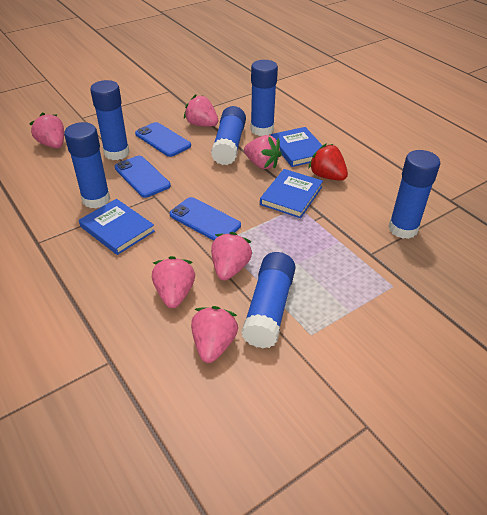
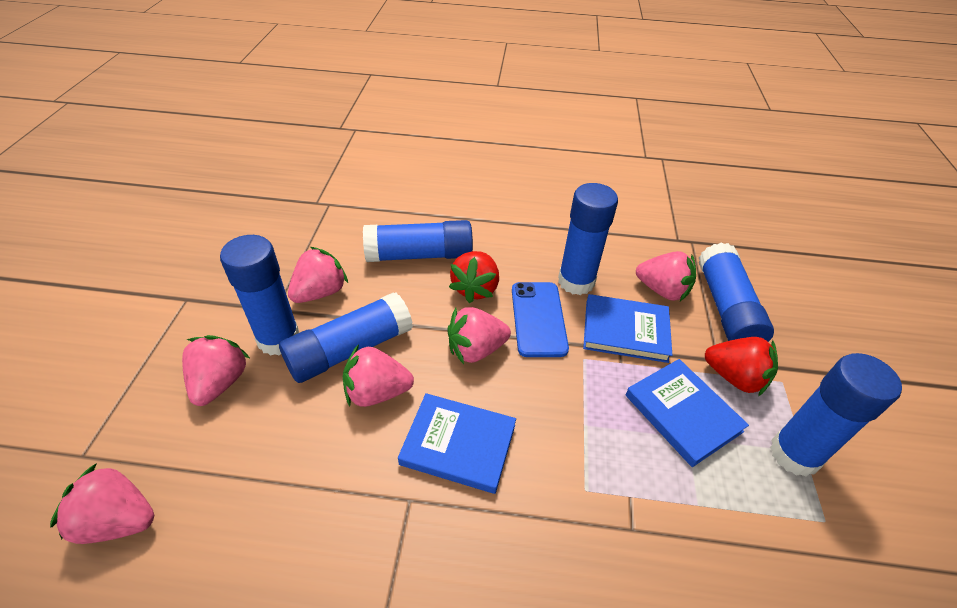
blue phone: [115,156,171,198] [135,122,191,157] [170,197,241,241] = 3 -> [512,282,569,357] = 1
red strawberry: [308,144,348,181] = 1 -> [449,251,499,303] [705,337,778,397] = 2

